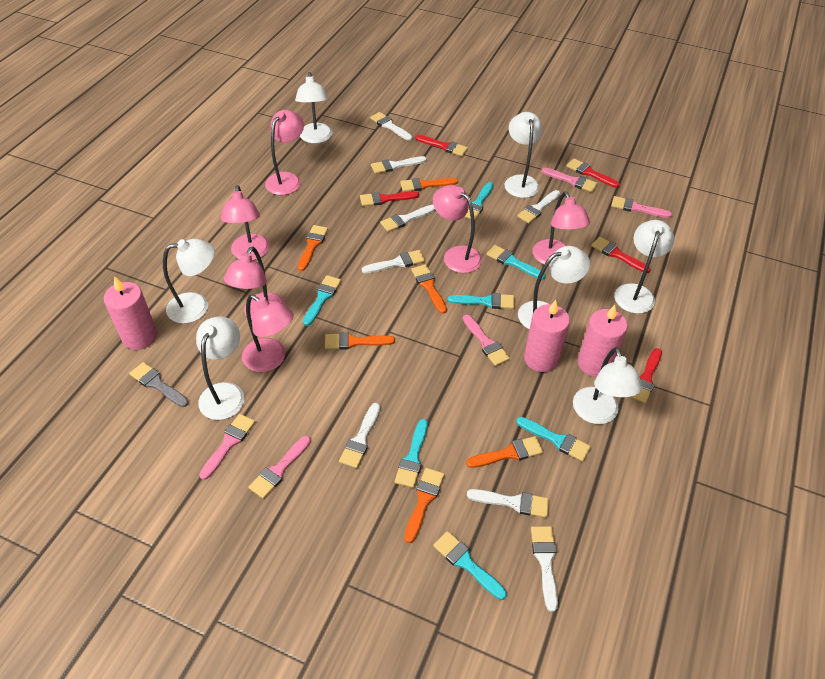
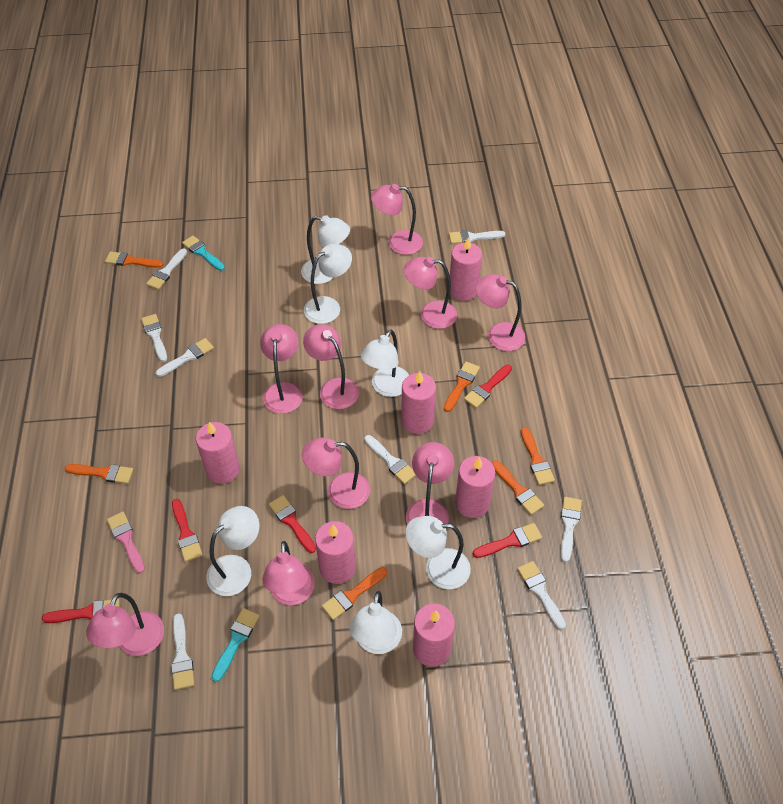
grey brush: [129,362,189,407] = 1 -> none = 0
pink brush: [199,414,255,480] [248,435,311,499] [463,314,510,366] [541,168,598,192] [611,196,672,218] = 5 -> [107,512,145,573] = 1
pink candle: [104,276,157,350] [524,300,570,372] [578,305,628,377] = 3 -> [196,422,240,484] [315,521,356,584] [401,371,436,434] [413,604,455,667] [450,237,482,301] [455,456,495,518] = 6
pink lamp: [221,185,270,260] [224,247,285,320] [242,294,294,372] [265,110,304,195] [433,185,482,273] [532,192,590,266] = 6 -> [86,593,164,656] [260,324,303,414] [262,541,315,605] [302,438,370,509] [303,325,359,409] [371,184,423,255] [404,257,457,329] [406,442,454,525] [476,274,525,351] = 9
turquoise brush: [303,275,341,326] [395,419,428,488] [433,531,507,600] [448,293,514,309] [464,182,493,220] [486,245,546,279] [516,417,591,462] = 7 -> [182,236,225,271] [211,608,260,682] = 2
white lamp: [163,239,215,324] [196,316,244,420] [295,72,332,144] [505,112,543,198] [518,246,590,329] [573,347,642,424] [614,220,674,314] = 7 -> [206,506,259,596] [301,215,350,284] [304,244,352,324] [350,591,402,654] [361,330,409,397] [405,516,471,589] = 6

